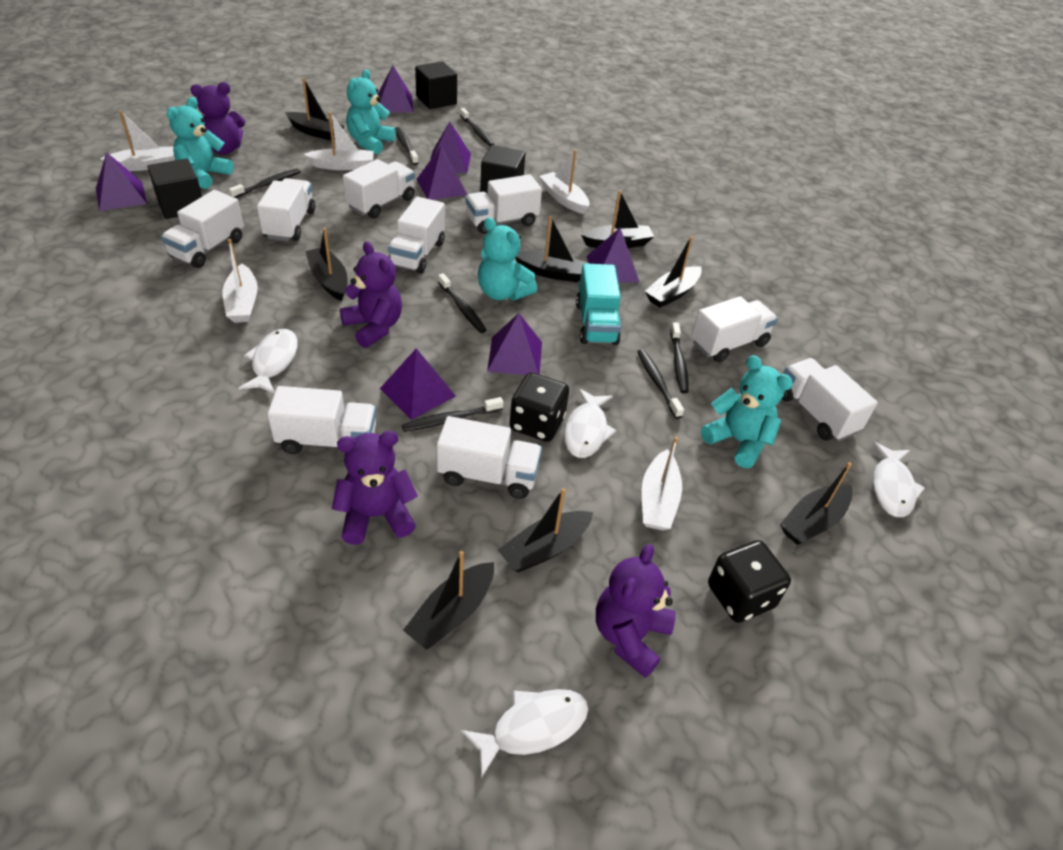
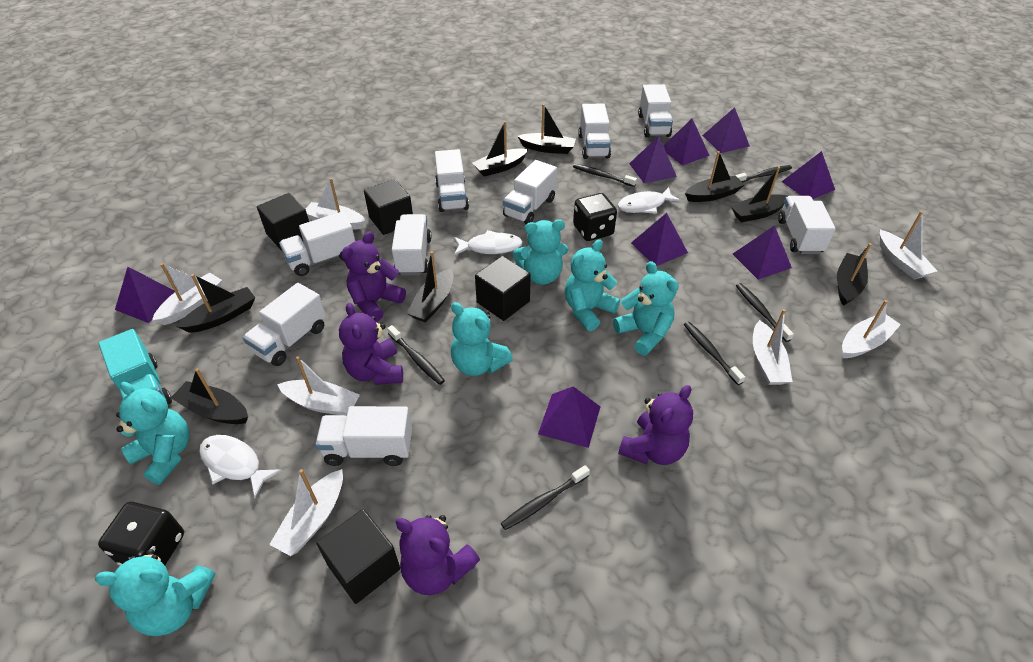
black cube: [147,158,202,219] [415,61,457,109] [480,145,525,193] = 3 -> [257,193,309,251] [316,509,400,604] [364,179,413,235] [475,256,531,321] = 4
black toothbrush: [229,169,300,198] [395,127,418,165] [402,397,504,432] [438,273,487,333] [460,108,494,146] [637,349,684,419] [670,322,688,393] = 7 -> [387,325,445,385] [501,465,590,530] [573,164,637,187] [684,322,745,385] [735,165,792,182] [736,283,794,342] = 6
purple pyramid: [96,152,147,211] [377,66,413,113] [380,348,456,420] [417,145,467,200] [430,122,471,174] [487,313,542,375] [586,228,639,283] = 7 -> [115,267,175,323] [538,386,600,448] [629,136,677,183] [631,213,688,266] [663,119,710,166] [702,107,750,153] [733,226,792,280] [782,151,835,199] = 8
turquoise teddy bear: [166,97,234,189] [346,69,396,154] [478,218,537,301] [701,355,793,468] = 4 -> [95,549,215,636] [116,382,190,485] [451,302,513,376] [513,219,568,285] [565,239,620,331] [613,261,679,355] = 6
white boat: [100,111,175,171] [223,239,258,323] [304,112,374,170] [539,150,589,214] [642,437,682,531] = 5 -> [152,263,222,325] [269,469,343,556] [277,356,360,416] [306,178,366,230] [753,309,793,385] [842,300,901,358] [880,211,937,280] = 7
white fish: [239,329,298,394] [461,689,589,778] [564,388,617,458] [873,441,925,517] = 4 -> [199,435,282,498] [454,230,523,256] [618,187,681,214] = 3

